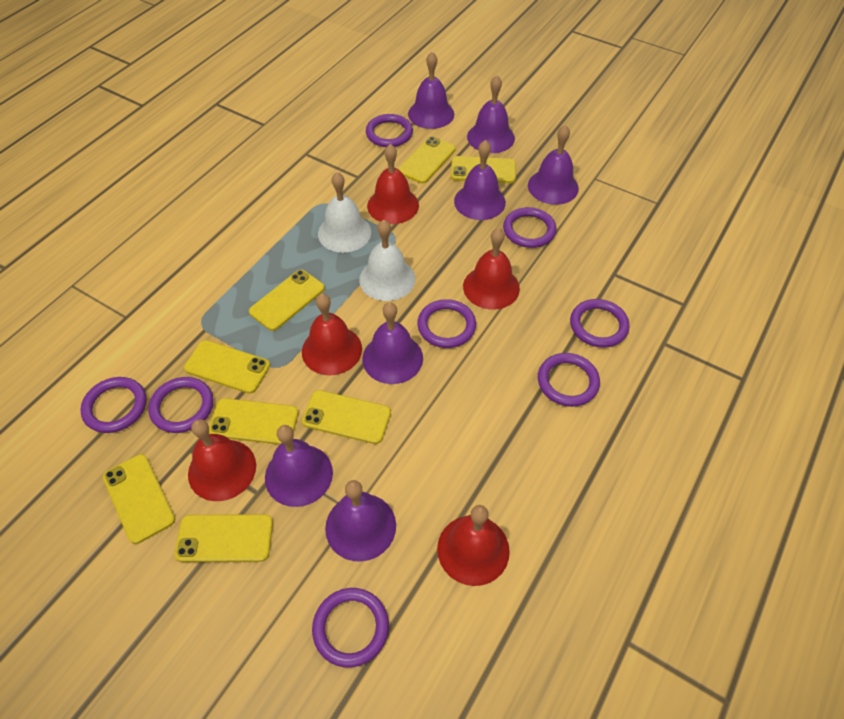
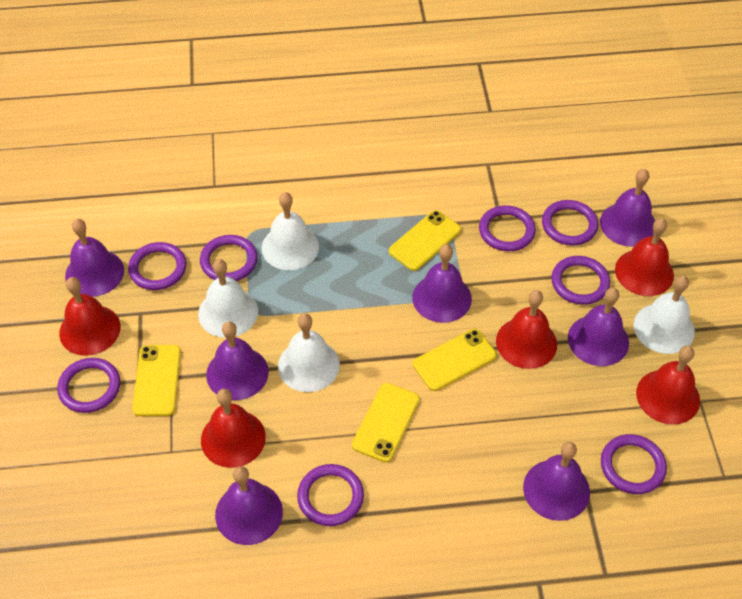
white bell: [318,172,371,253] [359,220,415,301] = 2 -> [198,259,258,338] [262,192,319,270] [278,313,340,392] [634,275,695,354] = 4
yellow phone: [103,454,175,544] [174,514,273,562] [184,340,270,394] [209,398,299,445] [249,270,325,331] [302,390,391,444] [398,136,456,184] [451,156,516,183] = 8 -> [132,345,181,416] [352,383,420,463] [389,210,461,271] [413,329,497,391] = 4

